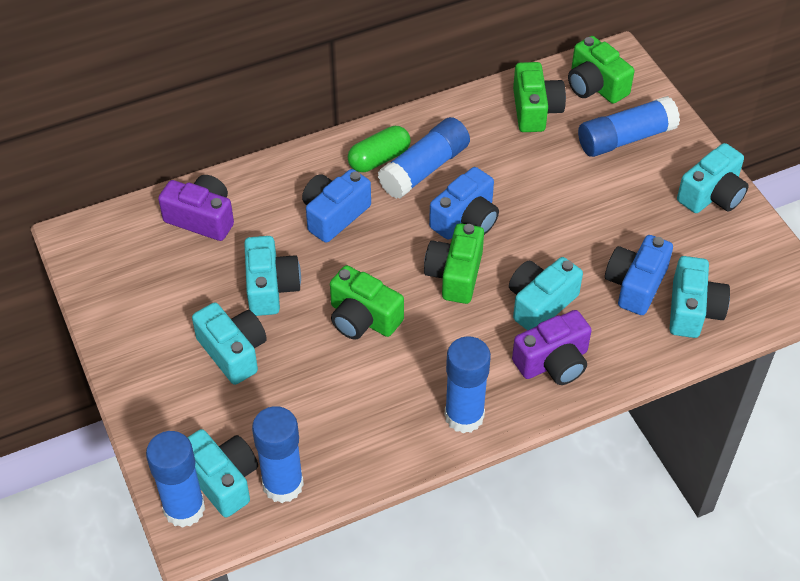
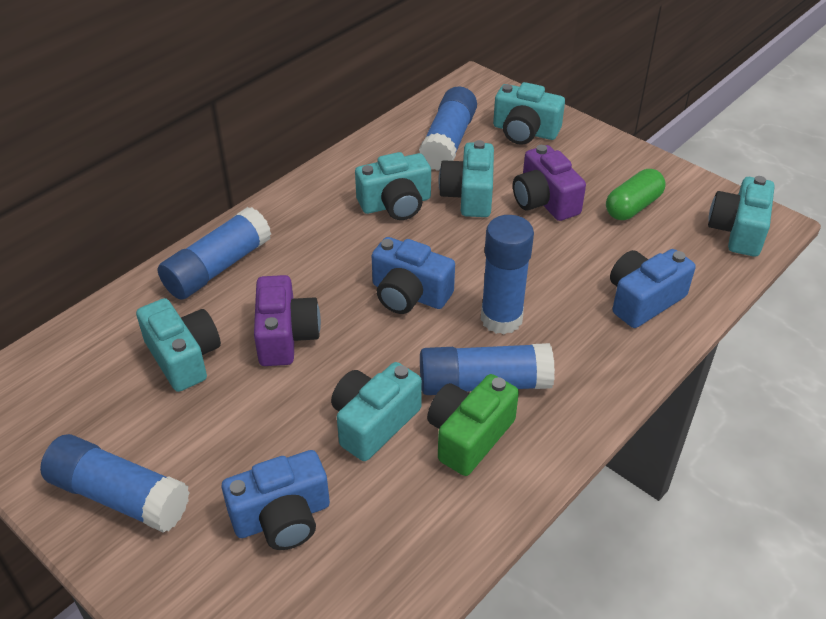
green camera: [330,265,404,339] [424,223,484,304] [513,62,566,132] [568,36,634,104] = 4 -> [427,374,519,476] = 1

